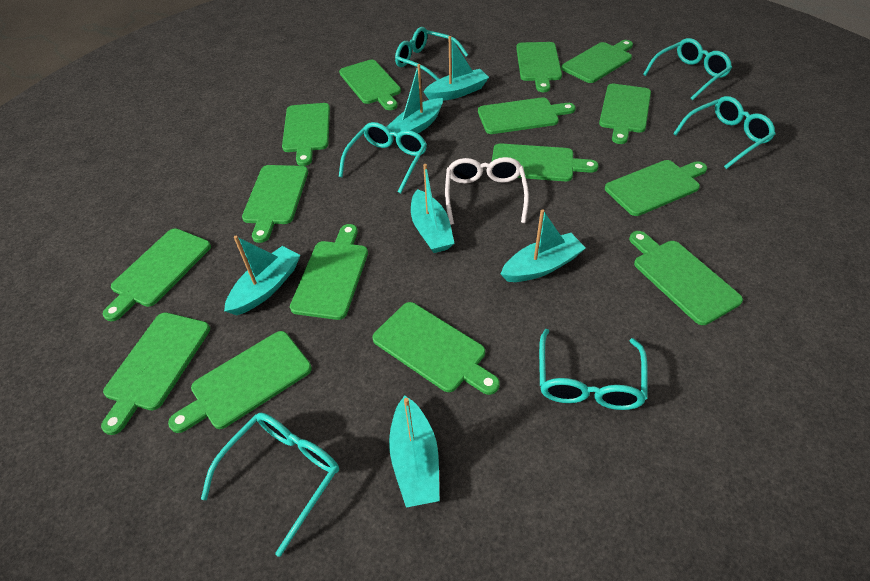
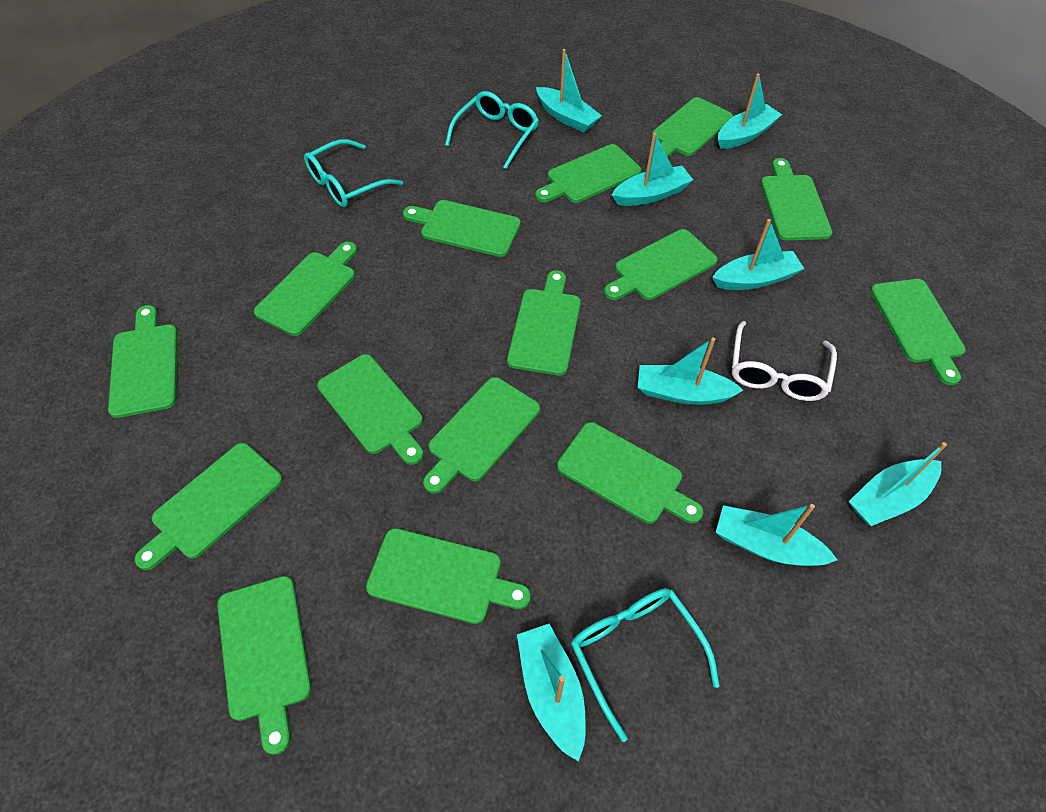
turquoise boat: [224,236,300,315] [387,64,443,133] [389,395,439,507] [411,164,454,253] [423,36,489,101] [501,209,586,282] = 6 -> [517,624,586,762] [536,49,602,133] [612,133,693,206] [638,337,743,405] [712,219,804,290] [716,504,837,566] [718,73,782,149] [849,442,947,526] = 8
turquoise glasses: [201,413,339,557] [339,122,427,193] [395,27,468,81] [539,329,648,410] [643,38,732,100] [673,96,776,169] = 6 -> [304,139,403,207] [445,91,539,169] [571,588,720,742] = 3

